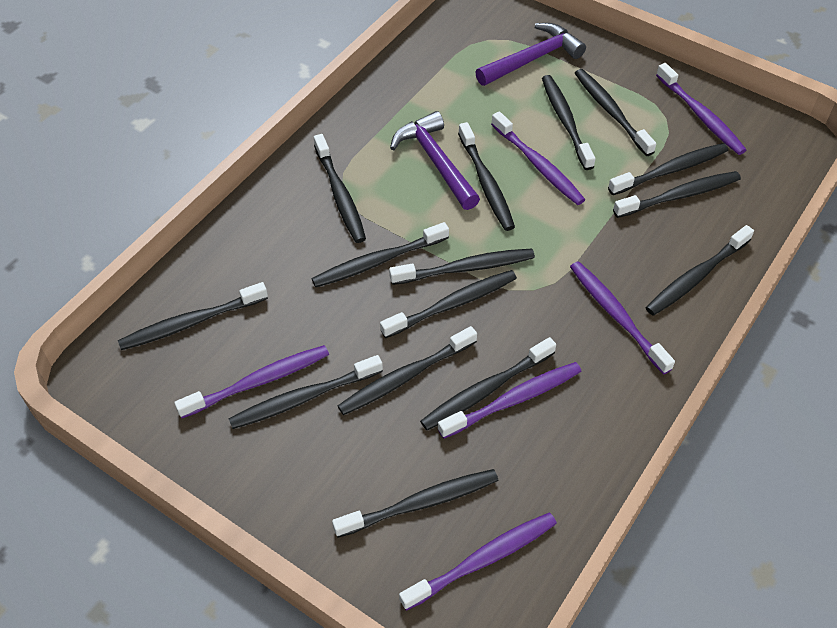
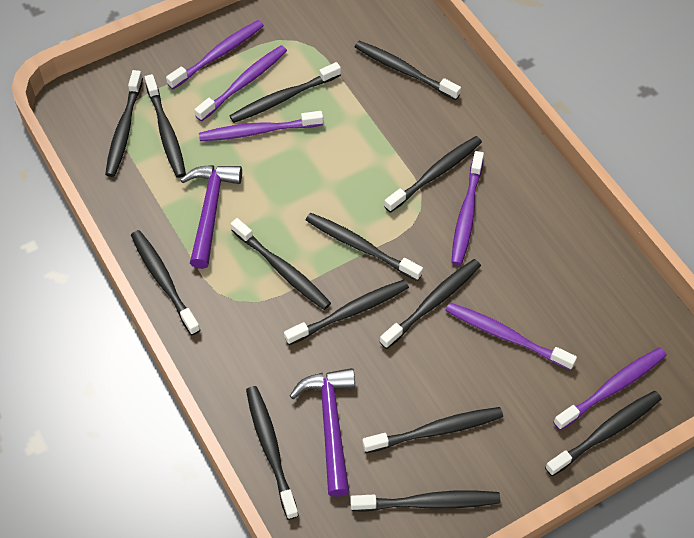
black toothbrush: [118,282,268,350] [229,355,383,429] [312,222,449,287] [314,134,366,243] [332,469,498,538] [338,326,477,415] [380,270,517,338] [389,248,535,285] [420,337,556,430] [458,122,515,231] [542,75,595,170] [575,69,656,156] [608,143,728,195] [613,171,741,218] [646,225,754,316] = 15 -> [105,70,143,177] [131,230,200,335] [145,74,186,178] [230,62,341,123] [231,218,331,310] [246,386,299,520] [284,280,409,345] [306,213,423,281] [350,491,500,512] [355,41,461,100] [362,407,503,453] [380,259,481,349] [384,136,482,213] [545,391,662,476] = 14

